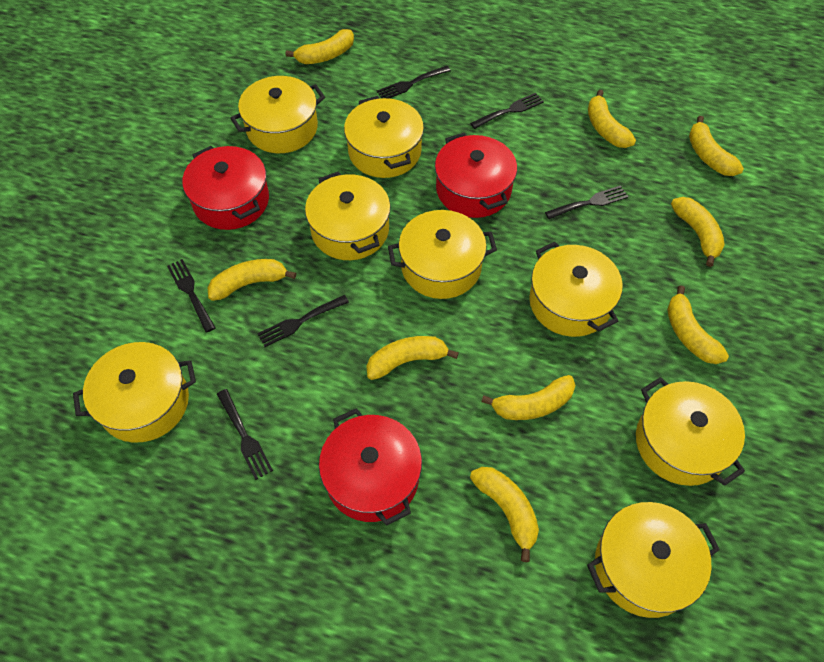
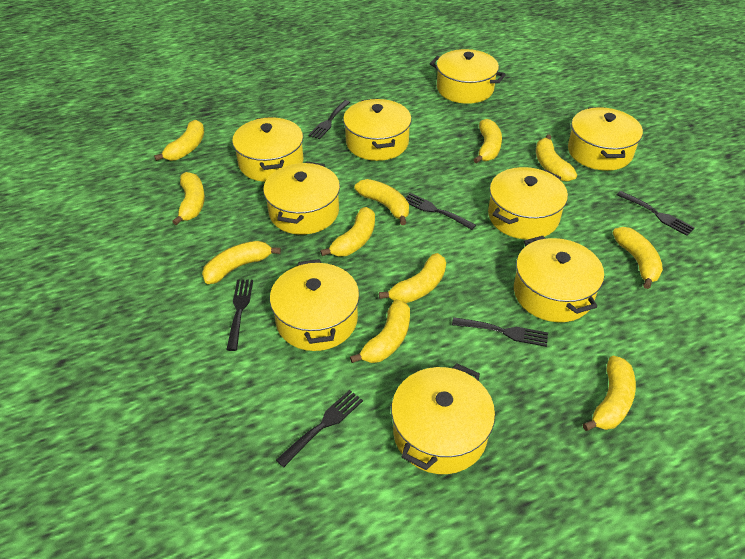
red pot: [182,146,269,230] [319,408,422,526] [435,133,517,218] = 3 -> none = 0
yellow banana: [208,259,296,301] [286,29,354,64] [367,336,459,380] [470,467,539,562] [481,375,576,420] [588,90,636,148] [667,285,729,364] [671,197,725,267] [689,116,744,176] = 9 -> [154,120,204,161] [172,172,205,225] [202,241,281,284] [320,207,375,256] [350,299,410,363] [355,179,409,225] [379,253,446,303] [473,119,502,163] [536,134,577,181] [583,355,636,431] [613,227,663,289] = 11
yellow pot: [73,342,196,442] [230,76,325,153] [305,172,391,260] [344,96,424,178] [388,210,497,299] [529,242,623,337] [587,502,720,618] [636,377,745,486] = 8 -> [232,117,304,182] [263,162,340,235] [270,259,359,351] [343,98,412,161] [391,364,495,474] [430,49,506,104] [488,167,568,239] [514,236,604,322] [568,107,643,171] = 9

